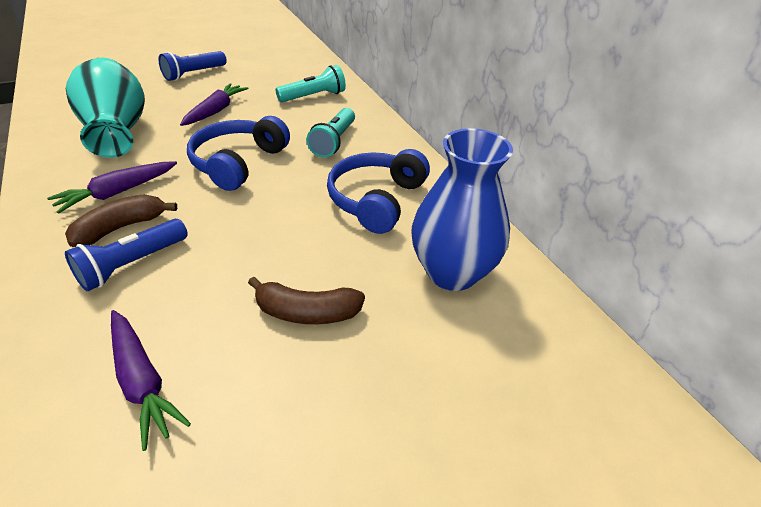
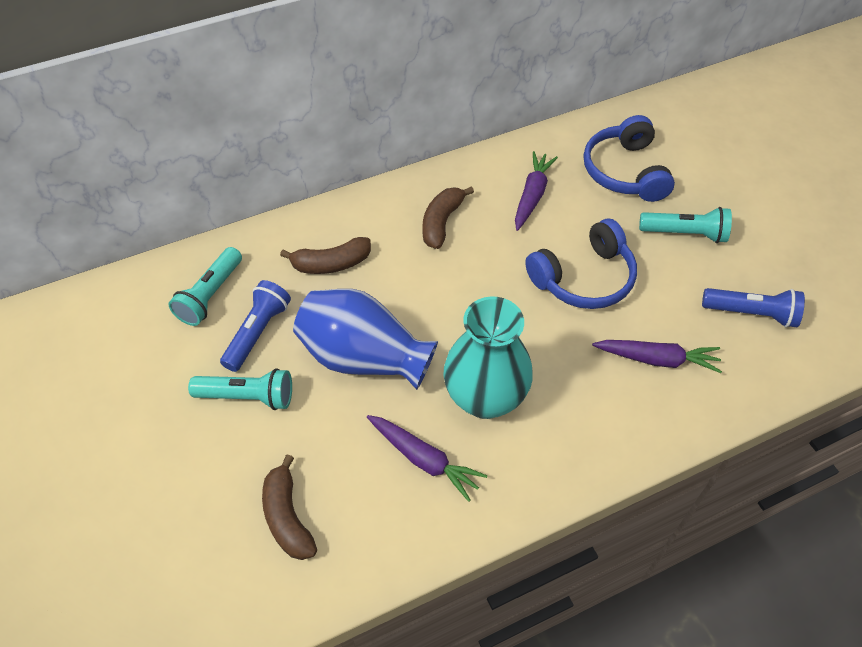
brown banana: [65,194,177,247] [248,277,365,324] = 2 -> [262,454,317,560] [280,237,371,274] [423,186,474,249] = 3
turquoise flashlight: [276,65,346,102] [307,108,355,158] = 2 -> [168,247,242,326] [188,368,292,410] [639,207,732,243] = 3

